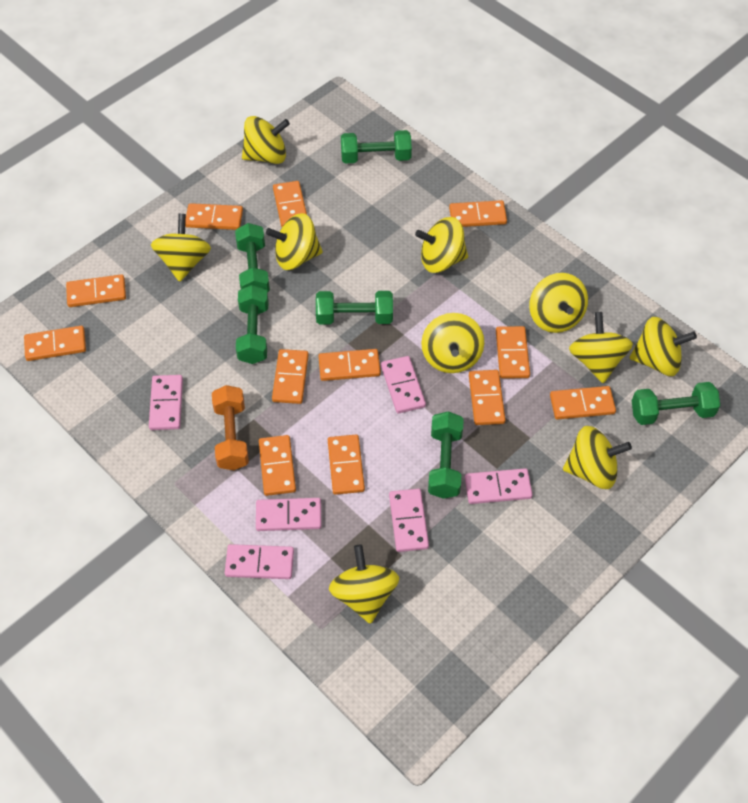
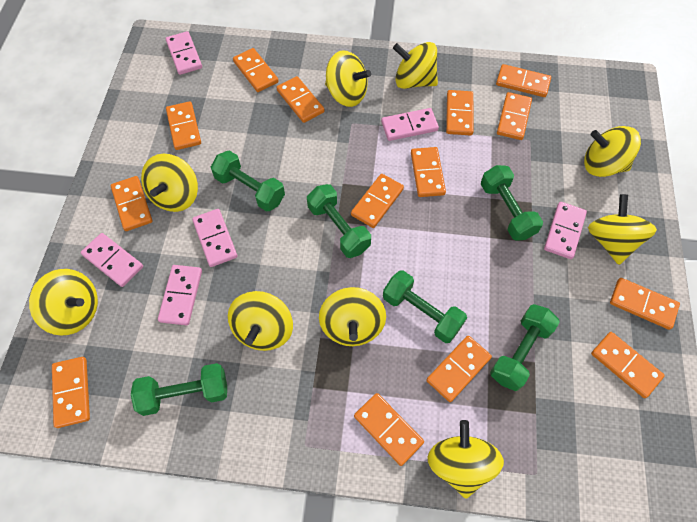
orange domino: [24,326,86,361] [66,274,126,307] [185,203,243,230] [259,435,296,496] [272,349,309,404] [273,181,307,227] [318,349,381,381] [328,435,365,495] [449,200,507,227] [469,370,505,425] [496,326,530,379] [550,386,616,420] = 12 -> [52,357,90,428] [111,176,152,231] [166,101,201,150] [233,48,279,92] [277,76,325,123] [351,174,404,228] [354,393,424,466] [411,147,446,197] [426,336,492,402] [446,90,474,136] [496,64,551,97] [497,92,532,140] [591,332,665,398] [610,278,680,330] = 14
orange dumbbell: [212,385,249,470] = 1 -> none = 0
yellow spinning top: [151,214,211,282] [242,116,290,164] [266,213,323,270] [329,544,399,624] [415,217,468,273] [421,313,484,373] [529,273,588,333] [563,426,632,489] [569,312,633,383] [630,317,697,376] = 10 -> [29,269,98,336] [141,154,198,212] [228,291,293,351] [319,287,386,346] [325,50,371,107] [393,42,438,89] [427,420,504,499] [584,126,641,177] [588,194,657,265] = 9

